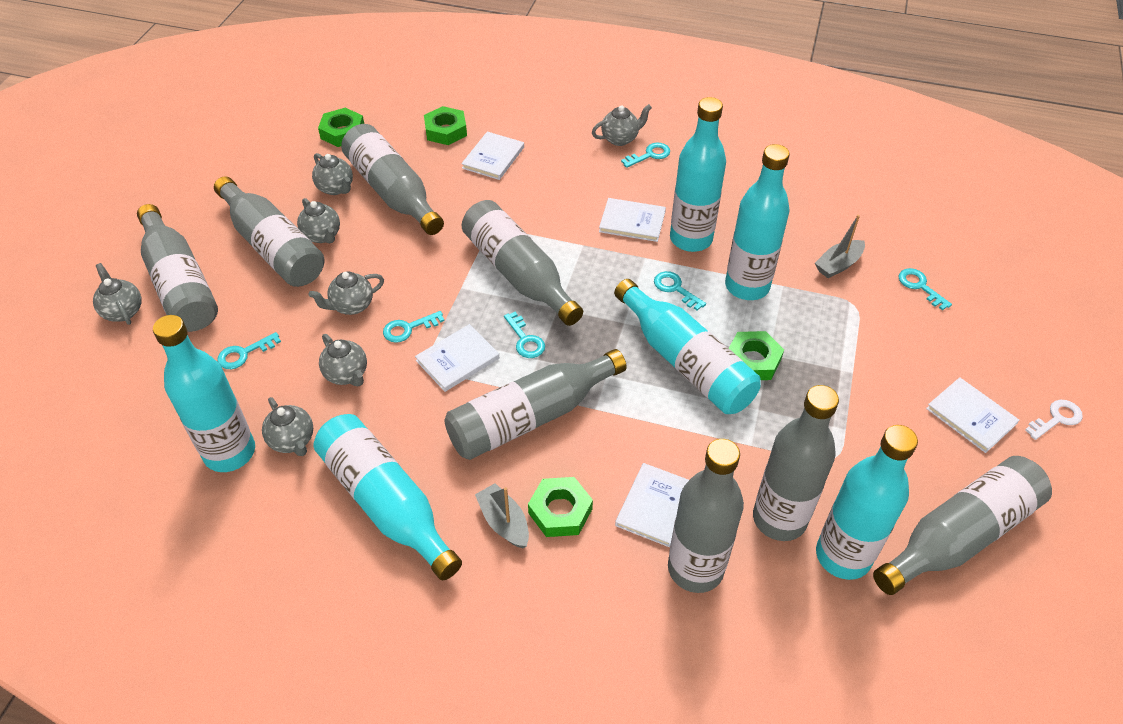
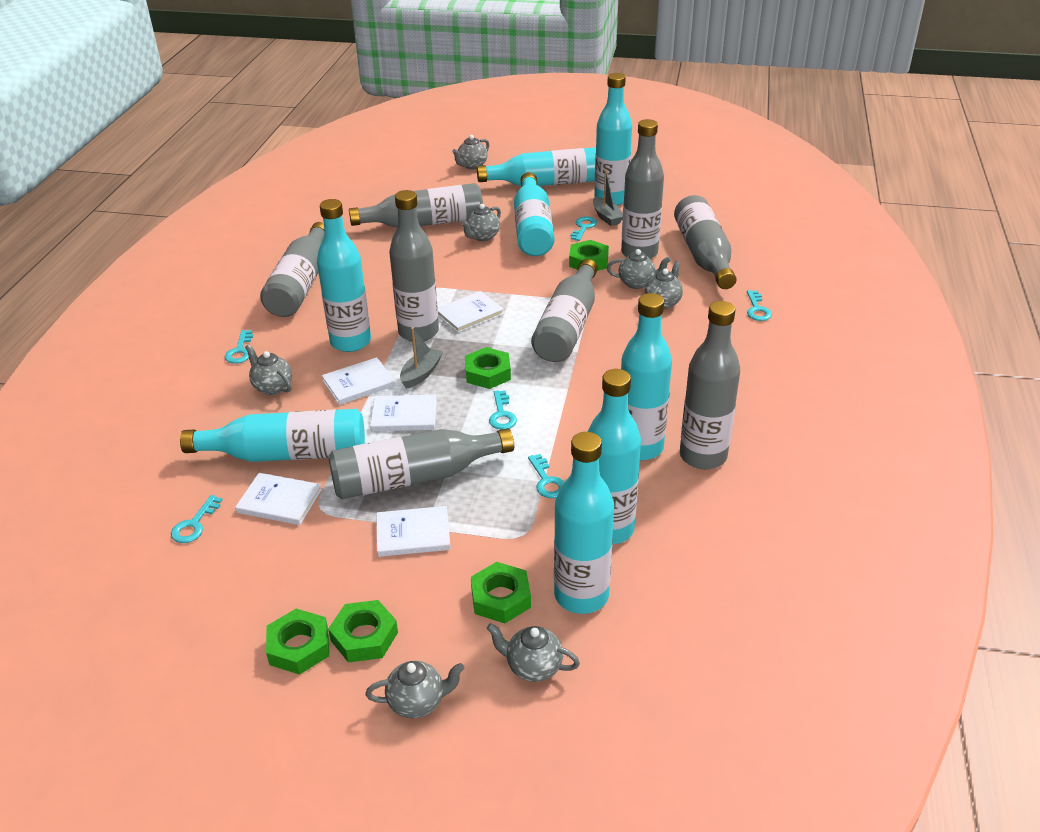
green nut: [318,108,364,147] [424,106,467,145] [528,477,593,537] [729,331,784,380] = 4 -> [266,609,329,675] [328,600,398,663] [465,347,511,389] [471,562,531,623] [569,240,609,271] = 5
turquoise bottle: [153,315,255,472] [314,414,462,580] [614,279,761,414] [670,97,726,252] [725,144,790,300] [816,425,918,580] = 6 -> [180,409,365,462] [317,199,371,352] [477,147,596,186] [514,172,554,256] [554,432,614,614] [588,369,641,544] [594,73,632,206] [621,293,672,460] = 8
white key: [1025,400,1083,440] = 1 -> none = 0

